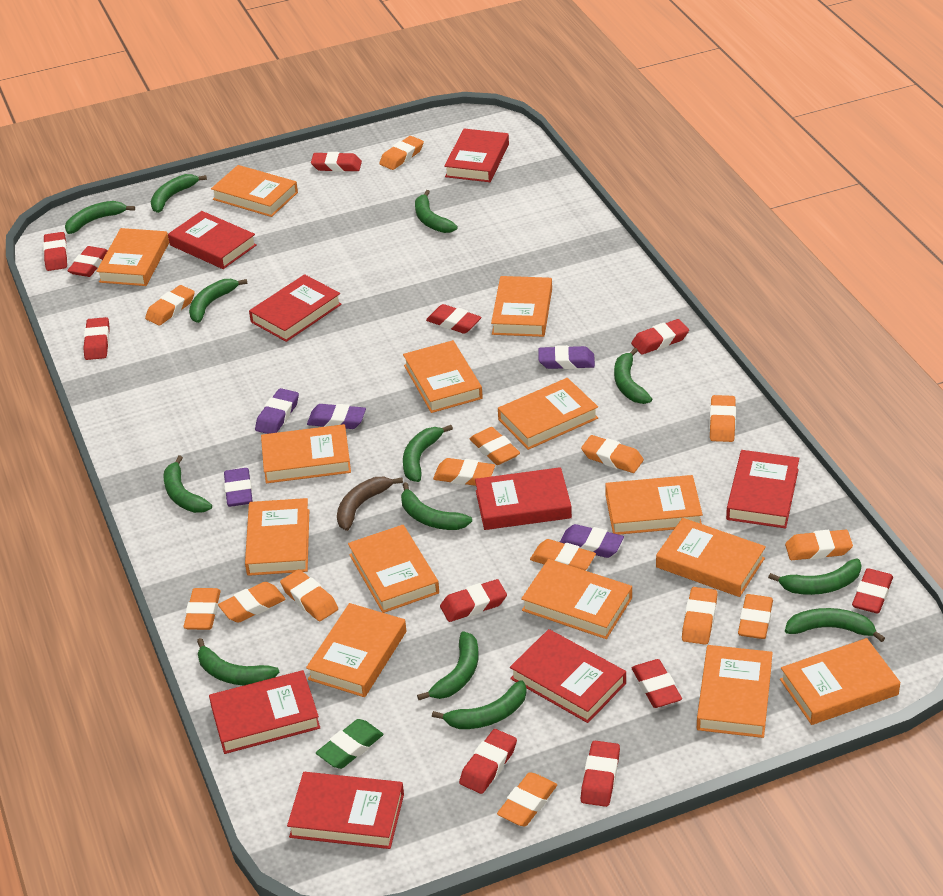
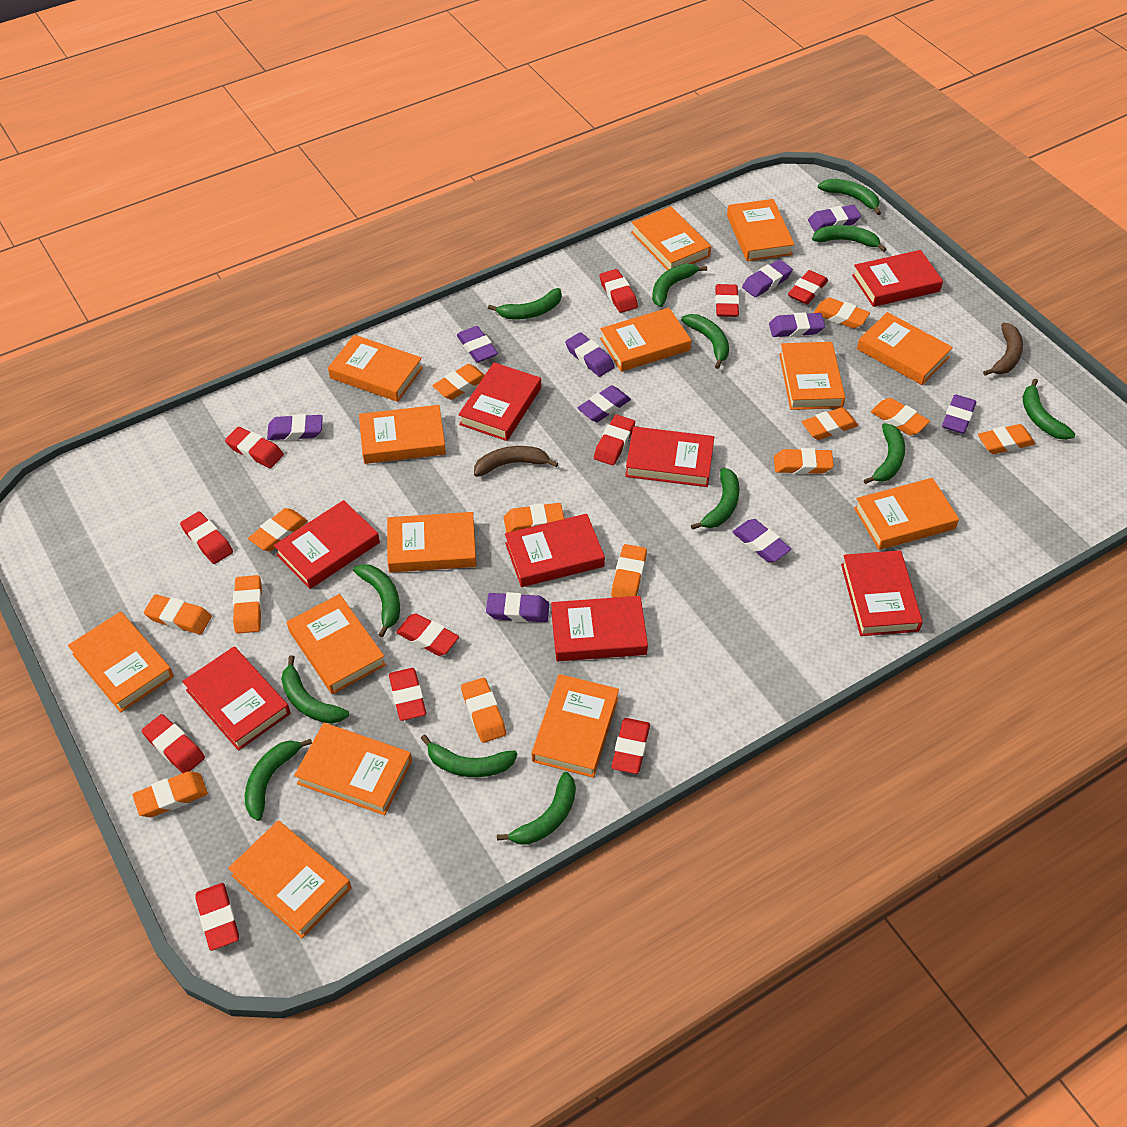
brown banana: [337,477,403,531] = 1 -> [474,446,558,477] [983,323,1023,375] = 2
green eraser: [316,719,383,769] = 1 -> none = 0
orange eraser: [145,285,195,326] [183,588,221,630] [218,582,286,623] [280,569,338,621] [379,136,424,170] [433,458,495,486] [470,427,520,465] [497,772,557,826] [530,539,596,570] [581,435,644,473] [682,587,718,645] [709,395,736,442] [738,594,773,639] [785,530,853,560] = 14 -> [132,771,208,817] [144,594,212,634] [233,575,262,634] [248,508,308,551] [432,364,485,400] [461,678,506,743] [504,503,564,533] [611,544,647,598] [774,448,834,474] [802,407,858,440] [814,298,870,329] [871,398,930,435] [978,424,1035,454] = 13
purple eraser: [224,468,253,507] [255,388,299,434] [307,404,366,429] [538,345,595,369] [560,524,624,558] = 5 -> [267,414,323,440] [457,326,498,363] [486,592,549,623] [565,332,615,377] [578,385,631,422] [733,519,791,562] [742,259,793,297] [769,312,825,337] [808,205,861,231] [942,394,976,434] = 10

